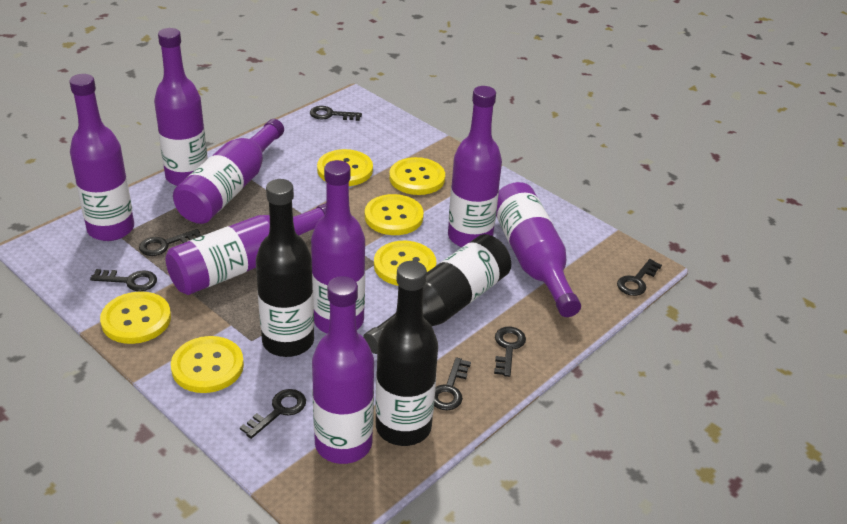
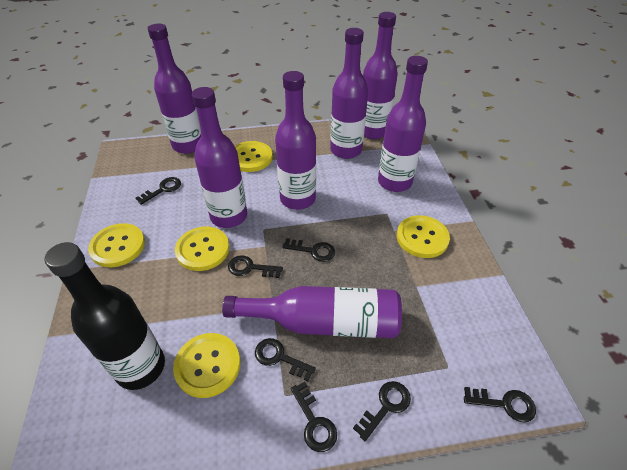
black bottle: [256,179,314,357] [363,234,511,354] [375,261,438,446] = 3 -> [44,242,165,390] = 1
purple bottle: [69,74,134,241] [154,28,208,186] [166,203,326,295] [173,119,284,224] [311,160,365,334] [312,276,374,464] [448,86,502,247] [496,182,581,317] = 8 -> [148,24,201,154] [192,87,247,228] [222,286,402,338] [275,71,316,210] [330,28,368,159] [363,12,398,139] [378,56,428,192] = 7
yellow button: [100,291,171,344] [171,336,244,393] [317,149,373,186] [365,194,424,235] [374,241,436,286] [389,157,445,195] = 6 -> [88,223,145,267] [173,333,240,398] [175,227,229,271] [235,141,273,172] [397,215,450,258] = 5

